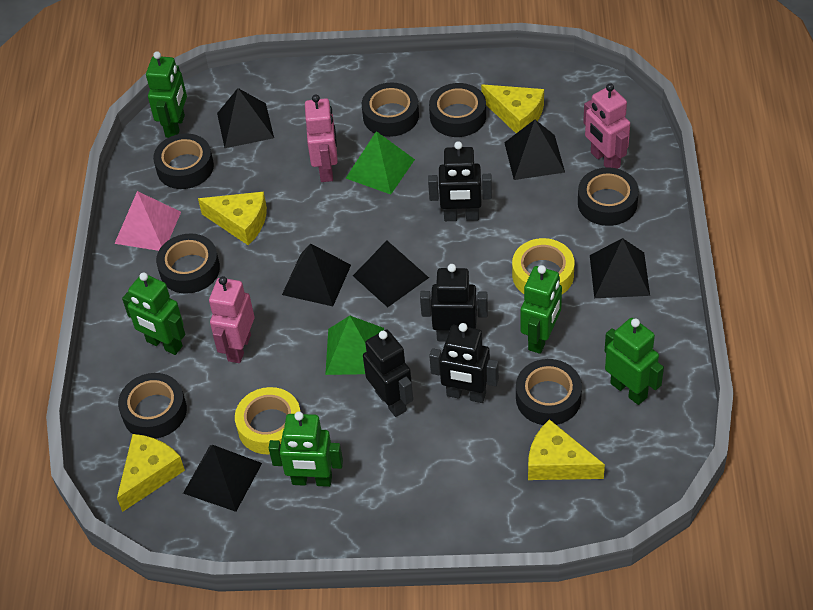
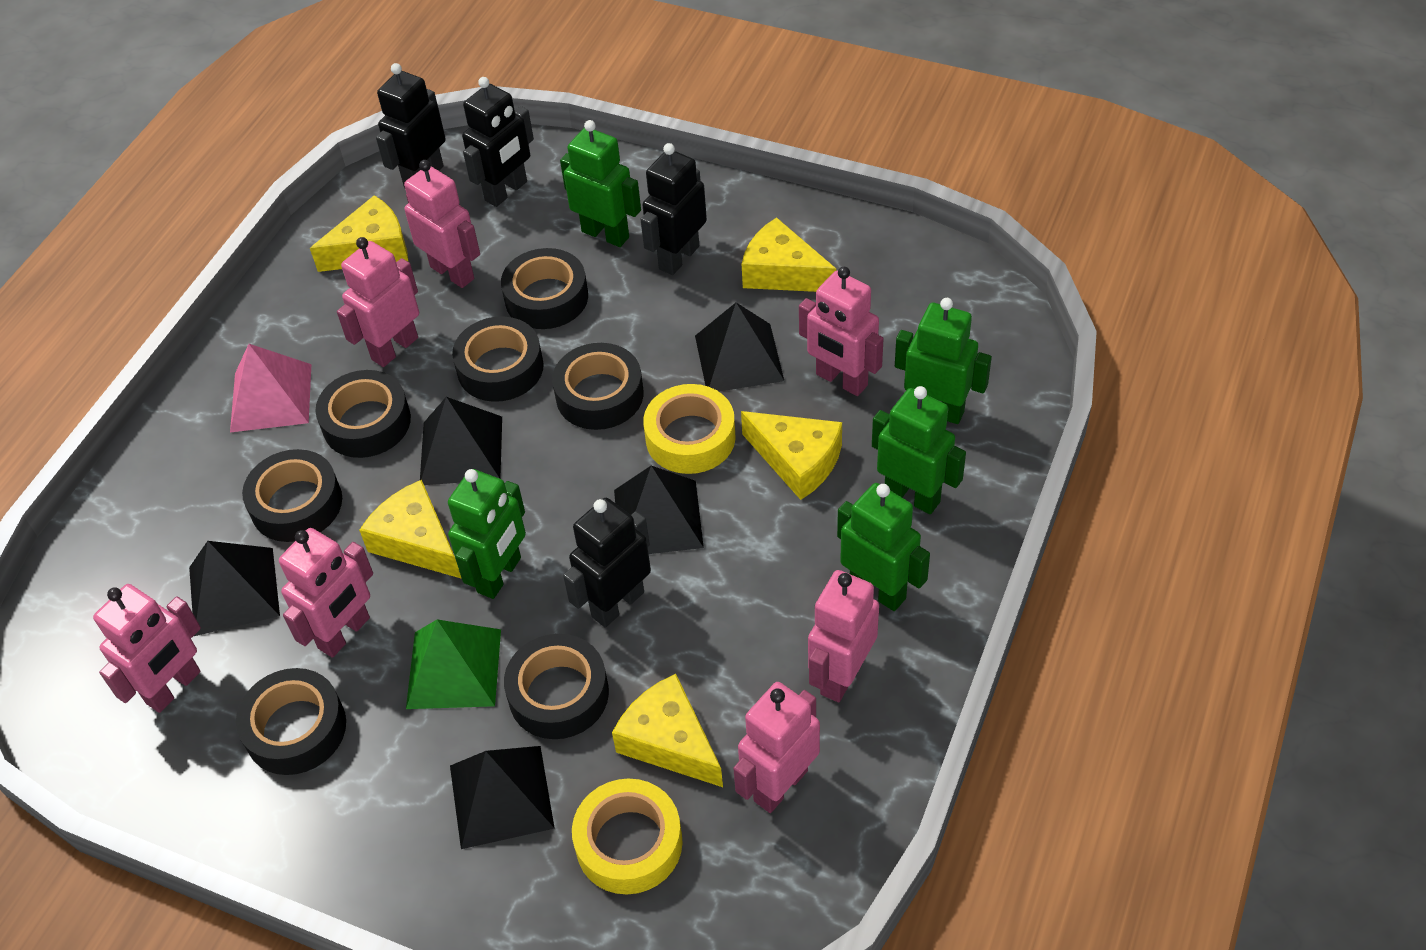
black pyramid: [183,445,262,512] [217,88,274,148] [282,243,351,306] [353,241,429,307] [504,120,565,180] [590,238,650,298] = 6 -> [189,541,280,636] [420,397,502,485] [450,746,555,849] [614,466,704,554] [695,303,784,392] = 5
green pyramid: [325,316,384,375] [346,131,415,195] = 2 -> [406,620,501,709] = 1
pink robot: [209,276,254,363] [305,94,338,182] [583,83,630,169] = 3 -> [93,584,201,713] [279,528,373,658] [337,237,419,367] [404,160,480,288] [733,682,820,813] [799,267,884,396] [808,570,879,702] = 7
yellow cheese: [117,434,185,512] [198,192,267,245] [481,84,544,133] [528,419,605,480] = 4 -> [310,195,408,272] [359,480,462,579] [612,674,723,787] [741,411,842,500] [742,217,836,292] = 5

